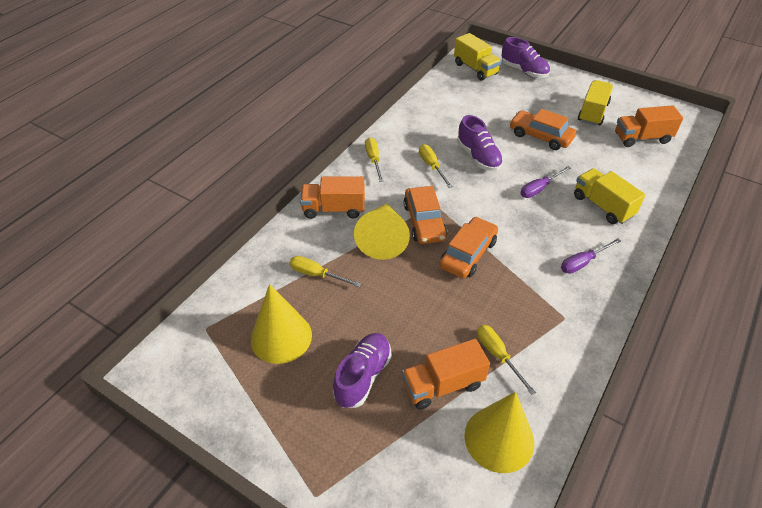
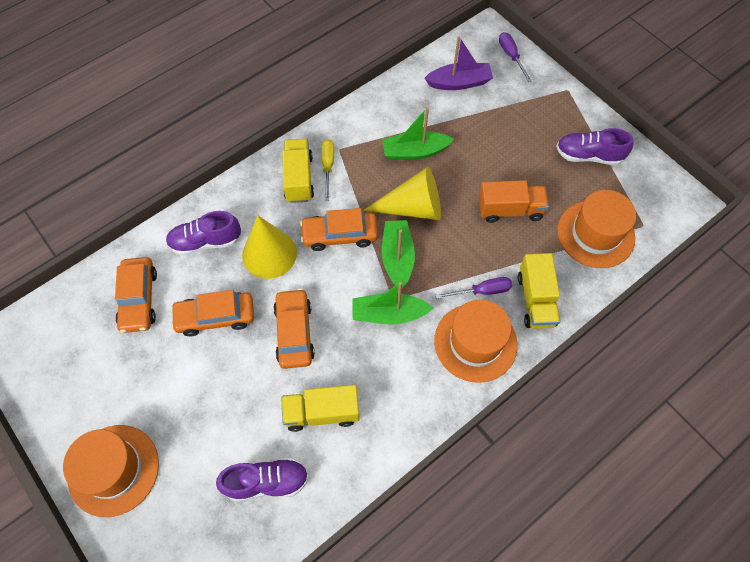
green boat: none = 0 -> [353,282,433,325] [382,107,454,160] [382,220,415,288] = 3
orange car: [403,186,447,244] [439,217,498,279] [510,109,576,150] = 3 -> [115,257,157,333] [171,290,254,336] [273,288,315,369] [300,208,378,251] = 4
orange hat: none = 0 -> [63,425,159,517] [434,300,518,383] [557,190,636,268] = 3
orange truck: [300,176,365,219] [402,339,490,410] [615,105,683,147] = 3 -> [478,180,549,223] = 1
purple boat: none = 0 -> [424,36,493,90] = 1
yellow cone: [250,284,312,364] [354,203,410,260] [464,392,534,473] = 3 -> [242,215,297,279] [363,167,441,220] = 2
yellow screwdriver: [290,256,361,287] [365,137,384,182] [419,144,452,188] [477,325,536,395] = 4 -> [321,139,334,201] = 1

